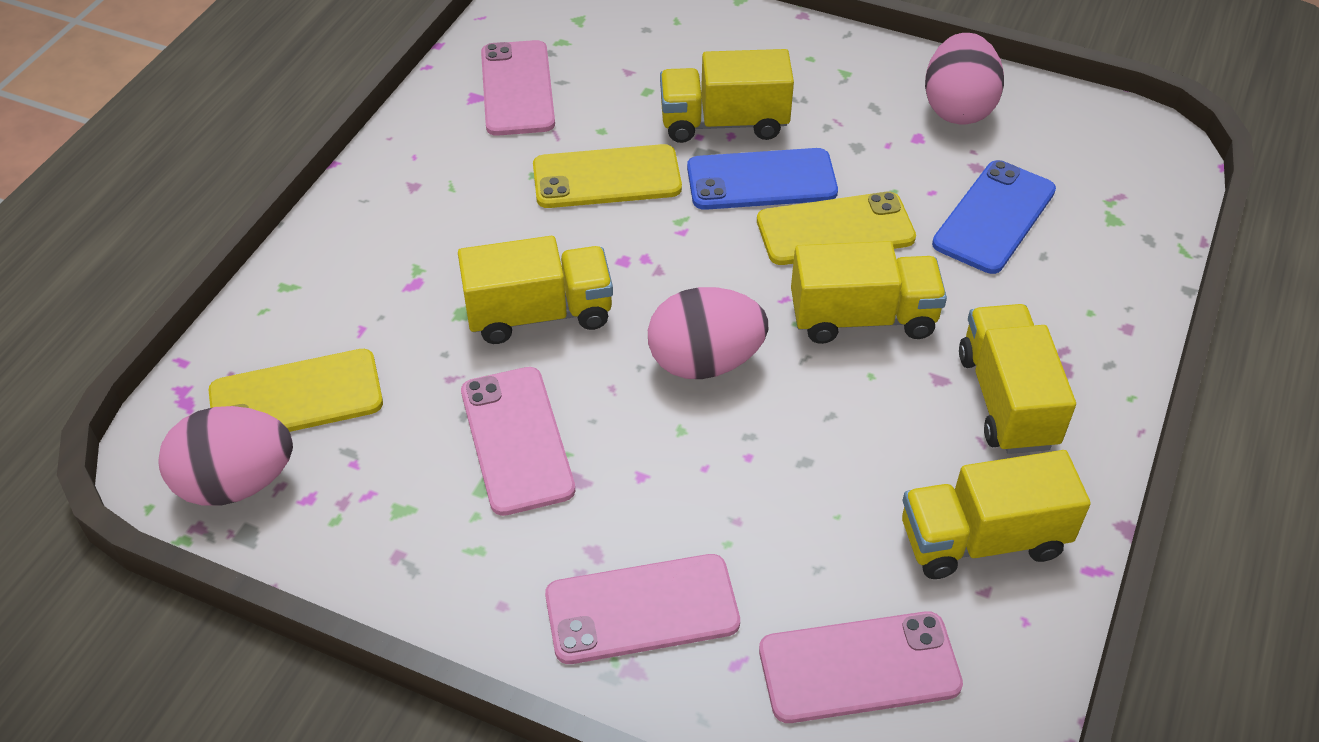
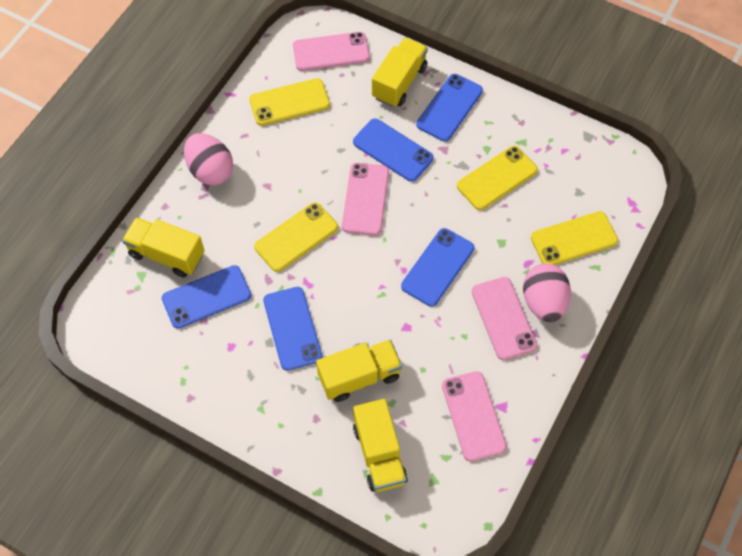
blue phone: [687,148,838,210] [932,160,1056,274] = 2 -> [162,265,251,329] [263,287,322,371] [353,118,434,182] [401,228,474,307] [416,74,483,142] = 5
pink egg: [158,406,293,506] [648,287,768,379] [925,33,1004,125] = 3 -> [184,133,233,185] [523,263,571,322] = 2
yellow phone: [209,349,383,432] [533,144,682,208] [757,192,916,265] = 3 -> [249,78,330,126] [254,202,338,272] [457,146,538,210] [531,211,618,265] = 4
yellow truck: [458,236,613,344] [660,49,794,143] [791,241,947,344] [902,450,1091,579] [959,304,1076,454] = 5 -> [122,217,205,278] [316,340,402,402] [353,399,408,492] [372,38,428,107] = 4

